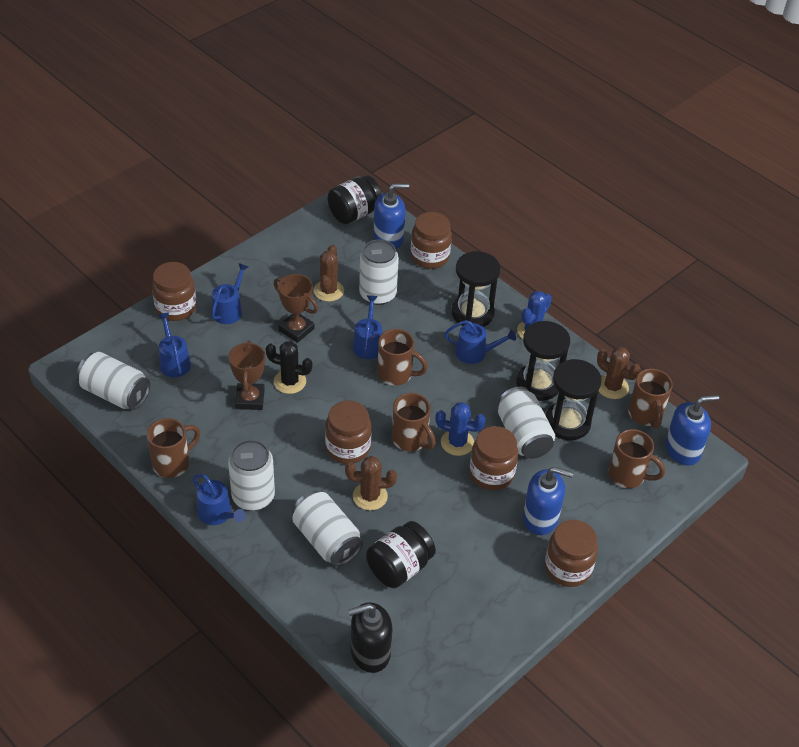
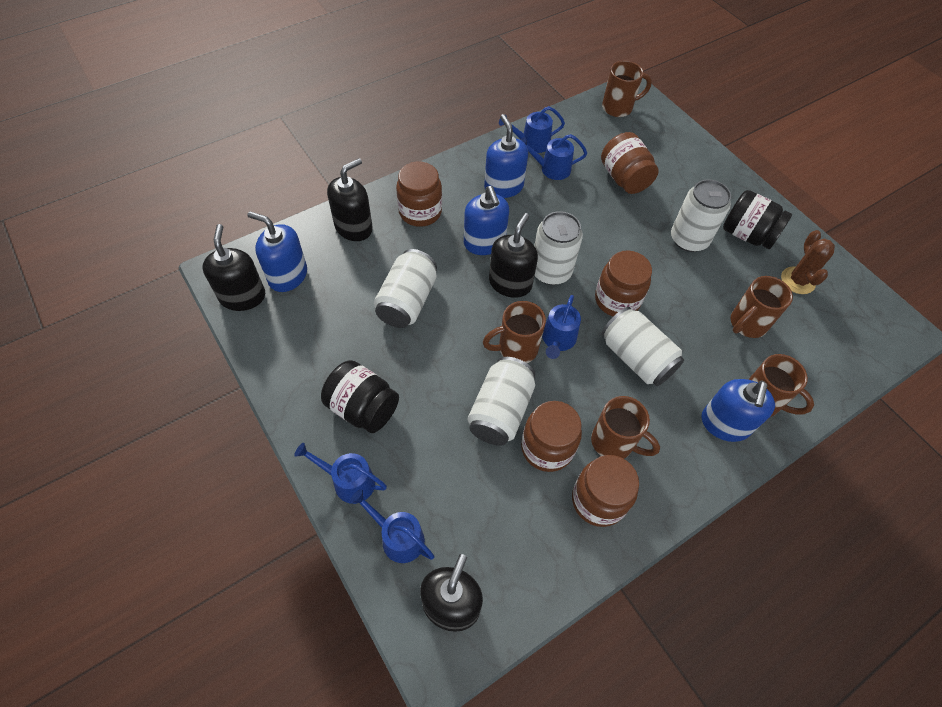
black cactus: [266,341,313,394] = 1 -> none = 0
black hourglass: [451,251,501,327] [516,321,570,401] [546,359,602,440] = 3 -> none = 0
black soap dispenser: [348,602,392,673] = 1 -> [202,224,265,311] [327,158,373,241] [420,554,483,632] [489,213,538,298] = 4
blue cactus: [435,402,486,456] [517,291,552,339] = 2 -> none = 0
blue soap dispenser: [373,183,409,249] [523,467,574,535] [665,395,719,466] = 3 -> [248,211,307,292] [464,186,509,255] [484,114,528,198] [702,379,775,442] = 4
brown cactus: [314,245,344,302] [345,456,397,510] [597,347,641,399] = 3 -> [781,230,835,294] = 1
brown trophy: [229,340,265,410] [274,274,318,343] = 2 -> none = 0

